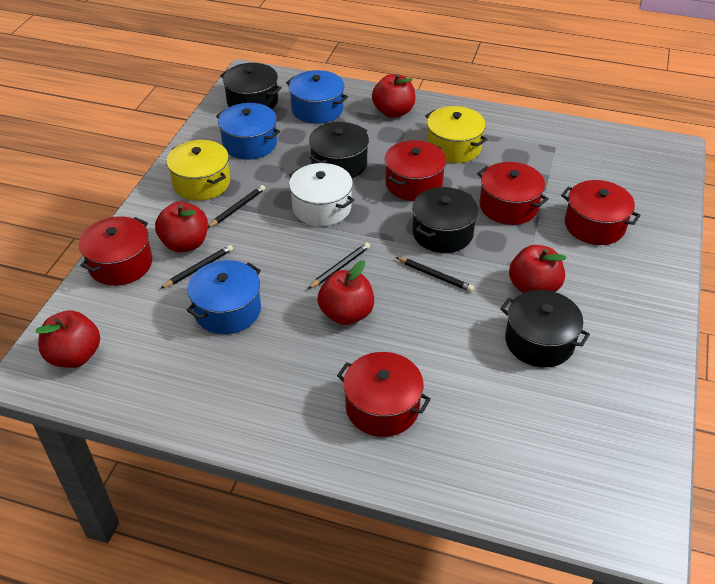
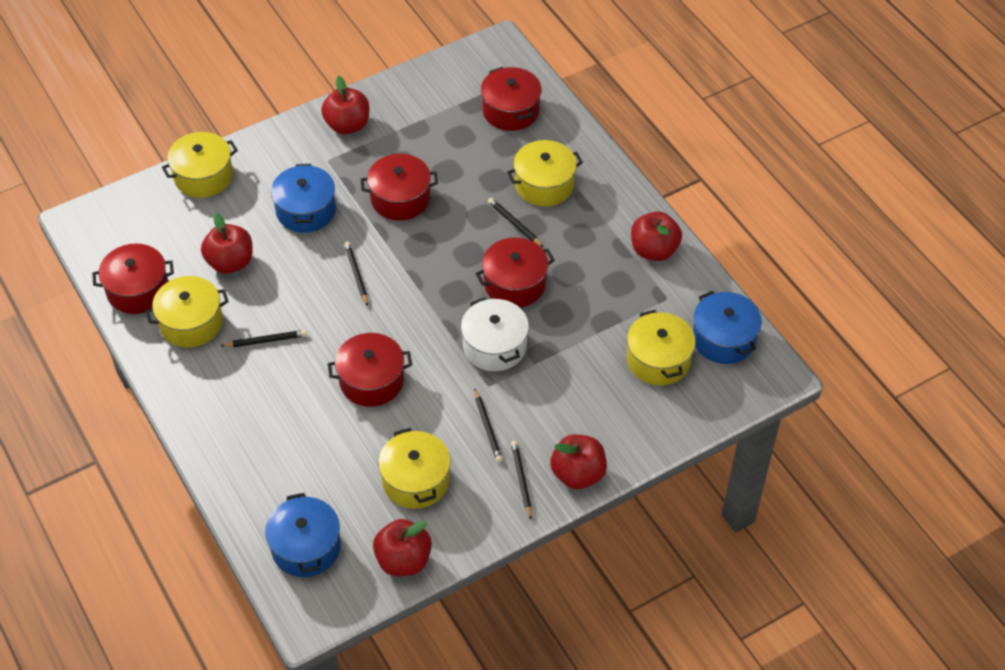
black pencil: [160,245,233,289] [208,185,265,228] [308,243,370,289] [396,257,474,292] = 4 -> [221,330,307,347] [344,241,368,306] [474,389,503,463] [488,198,543,247] [511,441,532,520] = 5
black pot: [220,63,282,109] [309,122,369,178] [412,187,478,253] [500,290,590,367] = 4 -> none = 0
yellow pot: [167,140,230,201] [425,106,488,163] = 2 -> [145,276,229,348] [162,132,238,198] [378,428,451,509] [507,140,583,206] [627,310,696,385] = 5

